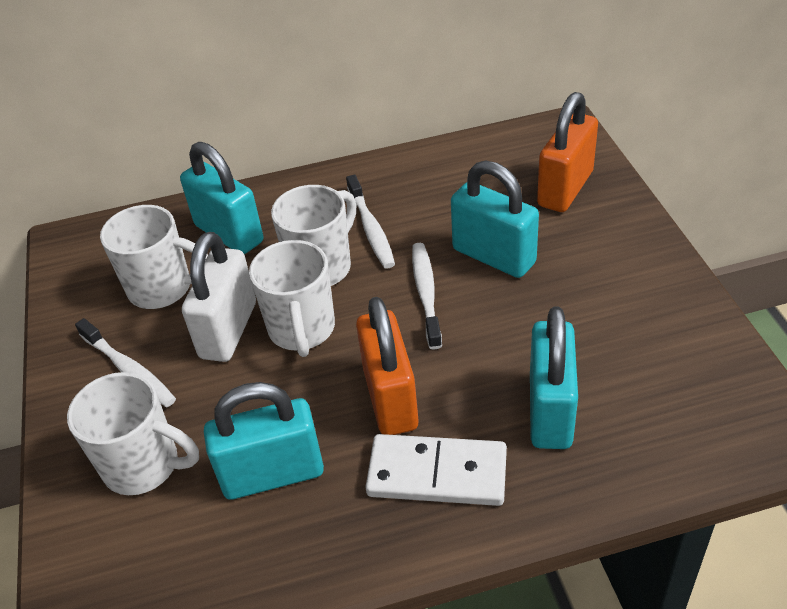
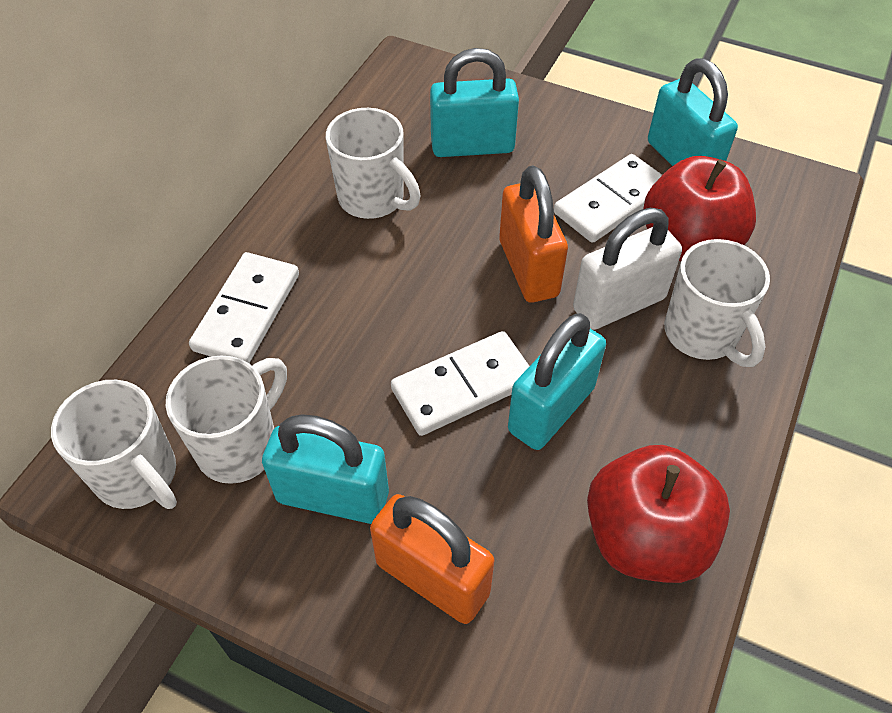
red apple: none = 0 -> [587,445,730,583] [643,156,756,261] = 2
white domino: [366,434,507,506] = 1 -> [189,252,299,363] [391,331,529,436] [554,154,662,243] = 3
white toothbrush: [75,318,176,407] [346,175,395,269] [412,243,442,349] = 3 -> none = 0

